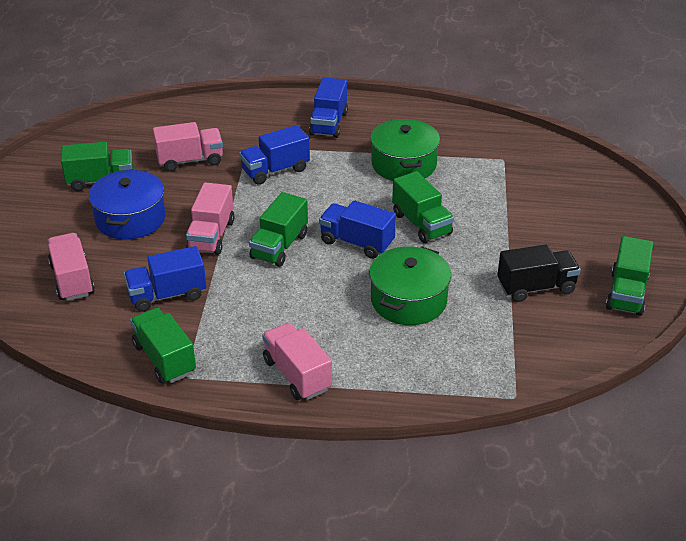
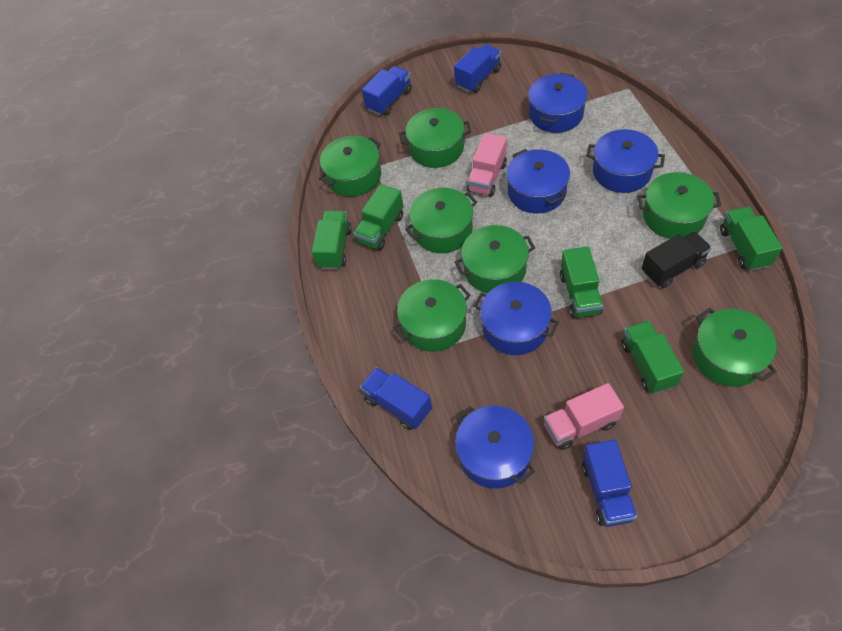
blue pot: [89,170,166,240] = 1 -> [455,406,535,489] [474,282,559,355] [507,149,570,213] [528,73,588,133] [586,129,665,193] = 5
green pot: [369,246,451,325] [370,119,440,181] = 2 -> [319,136,381,197] [393,279,471,352] [399,108,471,168] [405,188,477,253] [455,225,535,293] [638,172,721,239] [692,308,777,387] = 7
pink truck: [47,233,95,301] [153,122,223,172] [186,183,234,255] [262,323,332,400] = 4 -> [467,133,507,197] [544,383,624,450] = 2

